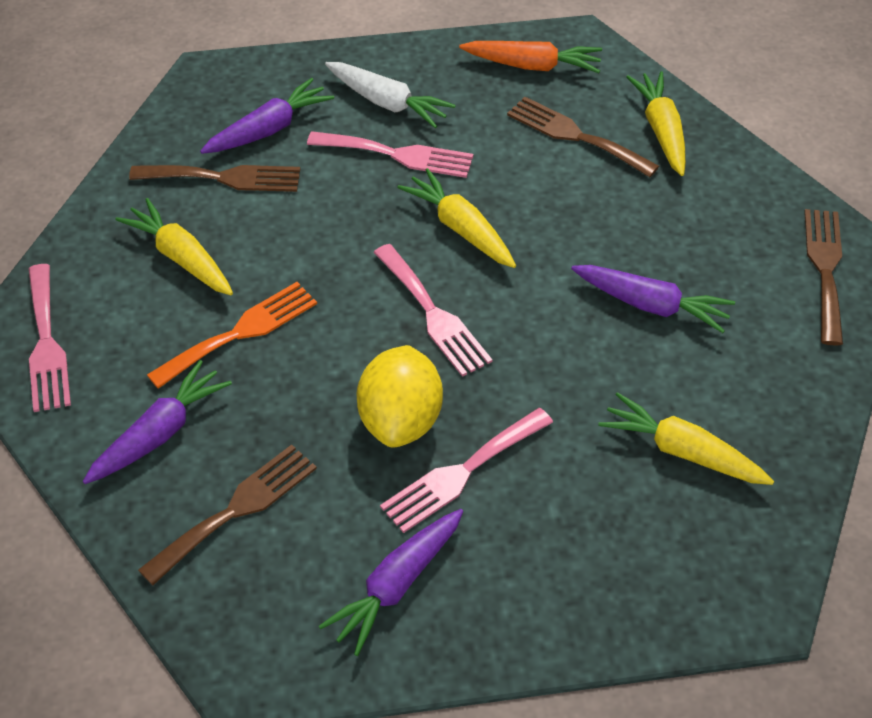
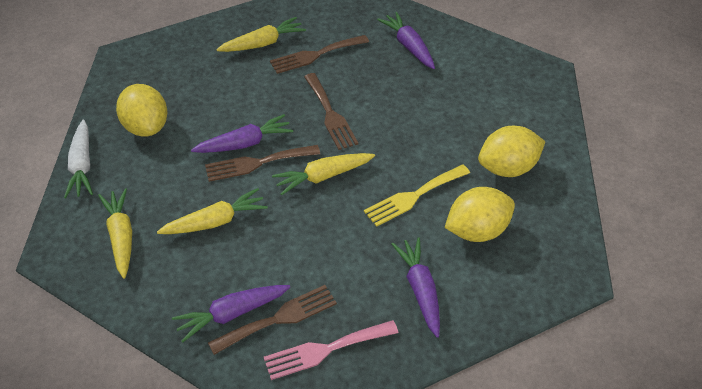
orange carrot: [459,41,602,73] = 1 -> none = 0
orange fork: [147,282,317,389] = 1 -> none = 0
pink fork: [29,264,71,412] [307,131,474,178] [373,244,493,377] [380,408,553,533] = 4 -> [264,320,398,380] = 1
yellow fork: none = 0 -> [364,165,470,227] = 1
yellow lemon: [356,345,443,448] = 1 -> [116,84,167,137] [444,187,515,242] [478,126,545,177] = 3

